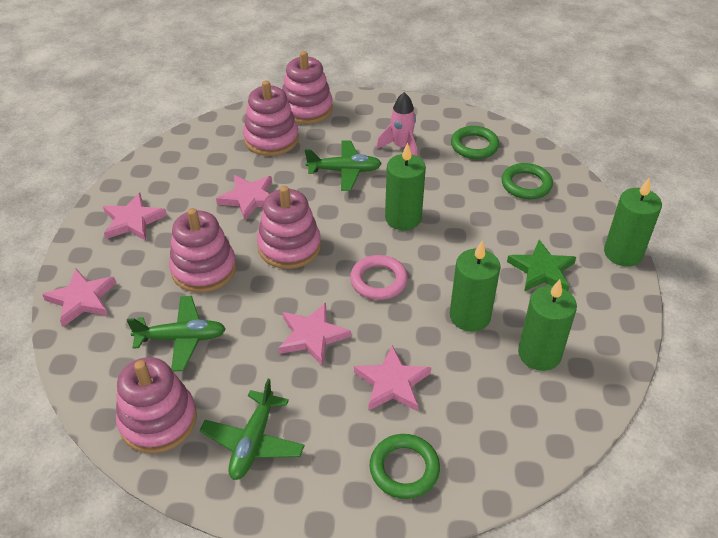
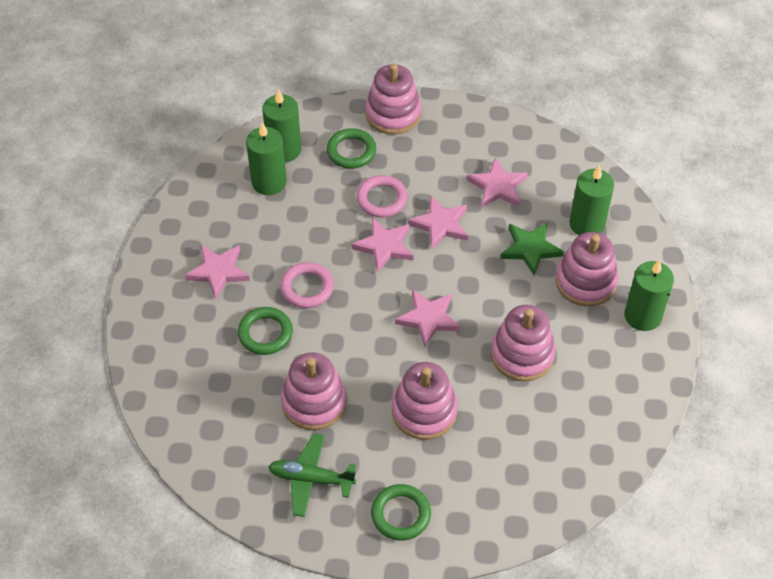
green plane: [127,296,226,372] [200,379,305,480] [305,140,382,191] = 3 -> [268,433,356,517] = 1
pink ring: [350,255,408,300] = 1 -> [280,262,334,308] [356,175,408,218] = 2
pink rocket: [376,92,418,157] = 1 -> none = 0

